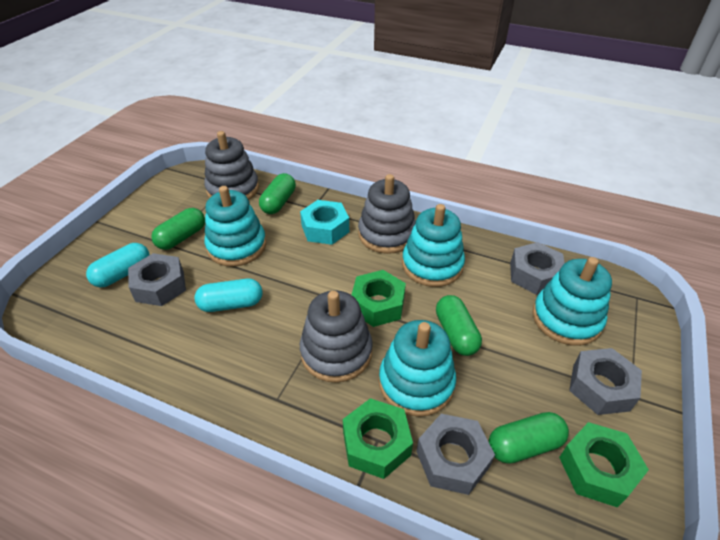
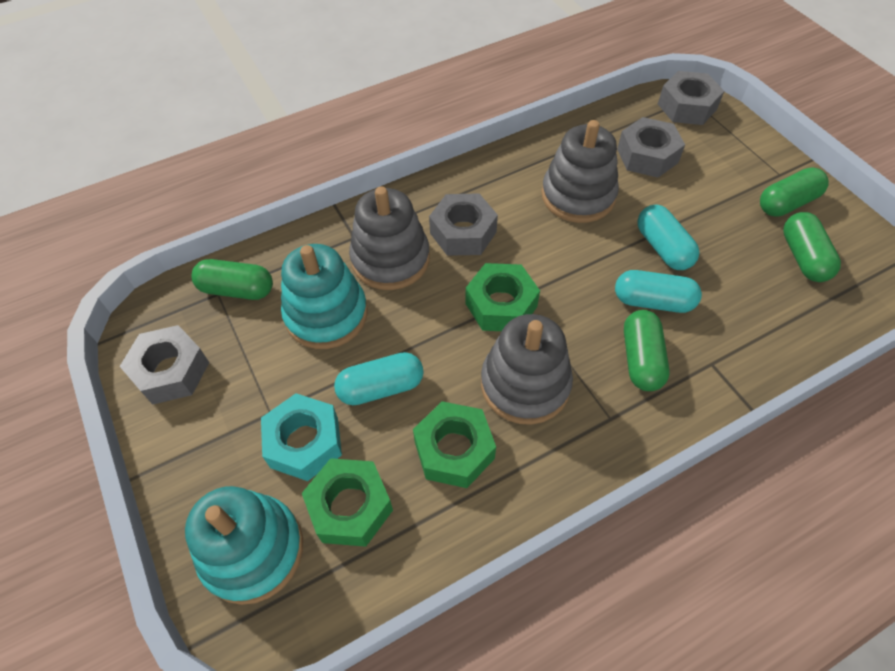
turquoise capsule: [86,243,150,287] [195,279,262,312] = 2 -> [334,352,424,405] [615,270,702,313] [637,205,700,270] = 3
turquoise stacking toy: [204,186,266,267] [379,320,456,417] [402,204,465,287] [532,257,612,346] = 4 -> [185,486,303,605] [281,244,368,349] = 2

